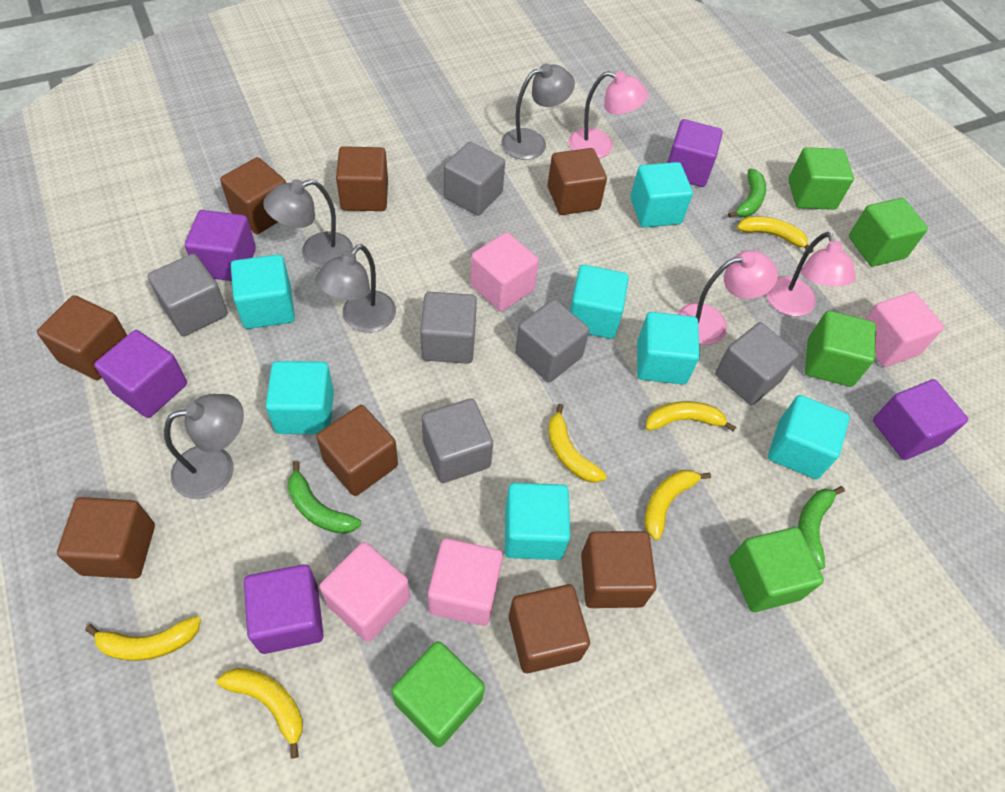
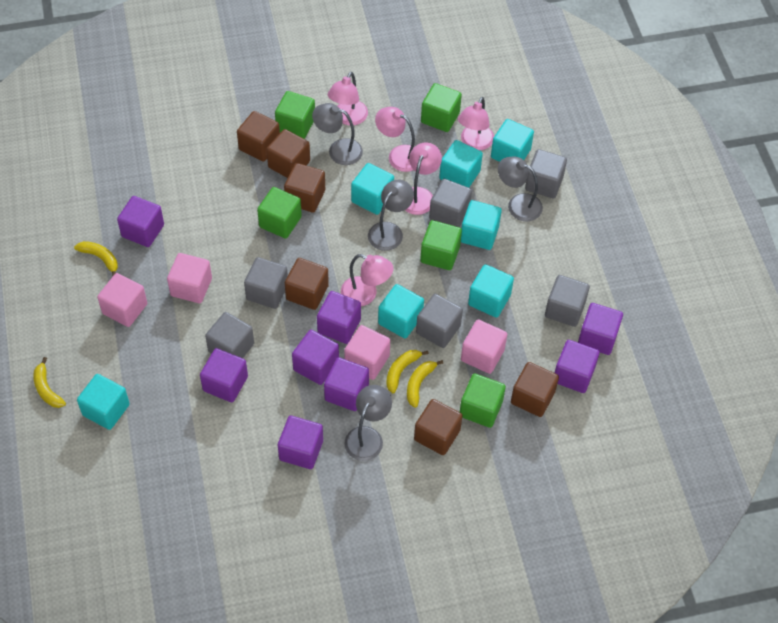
brown cube: [37,295,127,380] [57,497,155,579] [220,157,286,234] [316,405,398,496] [336,146,388,211] [509,584,590,673] [548,148,607,215] [581,531,657,608] = 8 -> [237,111,280,162] [266,129,310,178] [284,163,325,213] [285,258,329,310] [414,399,462,455] [511,362,559,417] = 6
green banana: [288,461,361,534] [728,168,766,218] [798,486,845,570] = 3 -> none = 0
pink lamp: [568,71,648,159] [677,250,778,345] [766,232,856,316] = 3 -> [328,72,368,125] [341,254,394,306] [375,107,415,172] [405,142,442,215] [458,97,494,150] = 5
purple cube: [94,330,187,418] [185,210,256,281] [244,564,324,654] [667,119,723,187] [873,379,968,460] = 5 -> [117,196,164,247] [200,348,248,402] [278,416,323,469] [292,330,339,385] [317,291,361,344] [324,357,369,411] [555,340,600,393] [578,303,623,355] = 8
yellow banana: [85,616,201,661] [217,668,303,759] [548,404,607,483] [644,470,711,540] [646,401,736,431] [737,216,814,254] = 6 -> [33,357,66,408] [74,241,118,277] [386,350,429,393] [407,360,443,408] = 4

